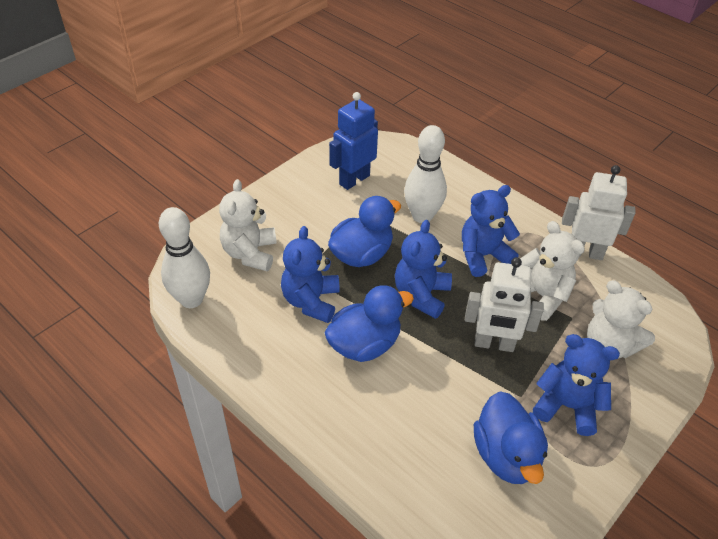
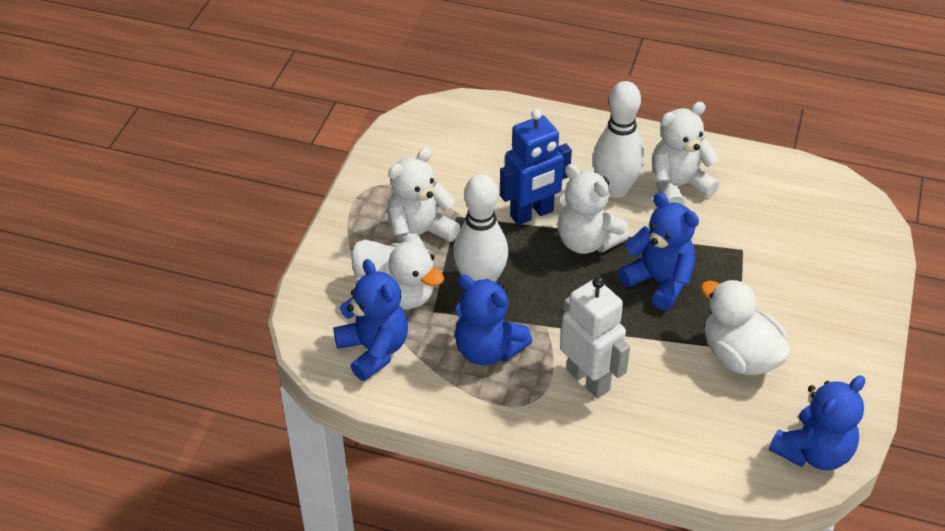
blue duck: [324,285,414,362] [328,196,401,267] [474,391,548,484] = 3 -> none = 0
white duck: none = 0 -> [351,240,444,310] [701,279,791,375] = 2
white robot: [465,257,544,352] [562,165,635,260] = 2 -> [560,277,630,398] = 1

